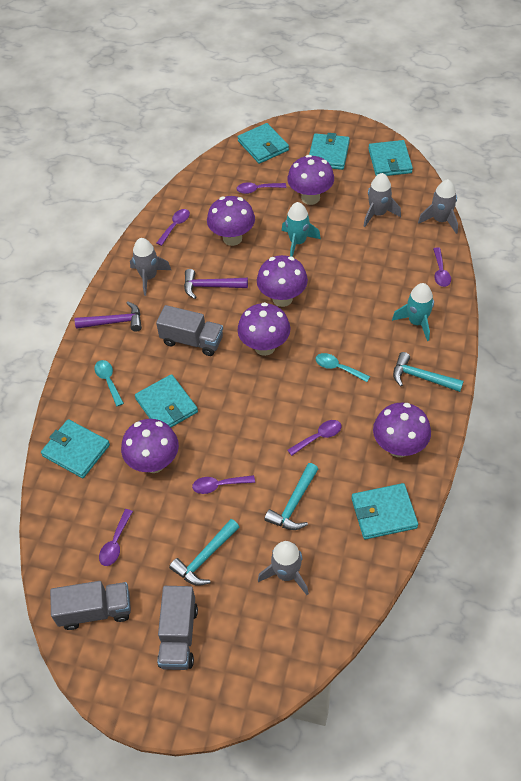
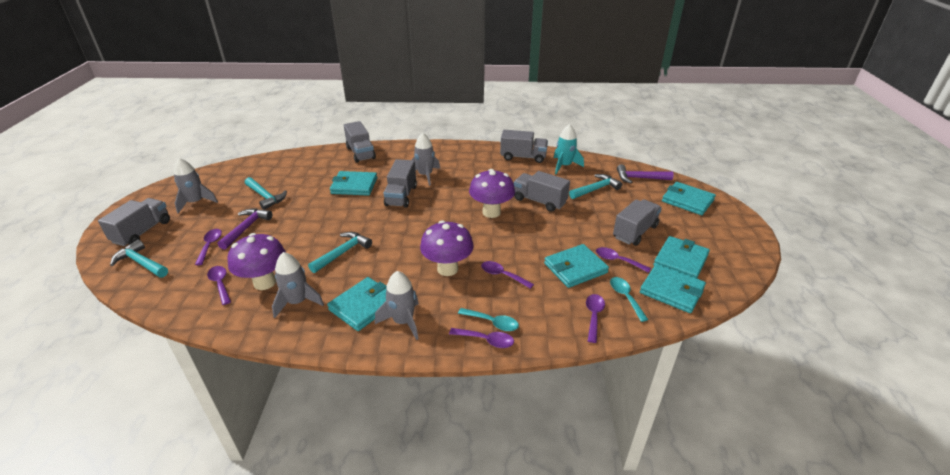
grey truck: [50,581,131,630] [156,305,223,356] [157,586,198,670] = 3 -> [98,198,170,246] [344,121,376,163] [384,159,417,208] [500,130,548,163] [514,171,570,212] [613,199,662,246] = 6
purple mushroom: [121,419,179,473] [207,196,255,246] [237,302,290,356] [257,255,308,307] [287,155,334,205] [373,403,431,457] = 6 -> [227,233,286,290] [420,220,474,276] [469,169,515,218] = 3
turquoise hammer: [169,519,239,586] [264,463,318,530] [393,352,464,392] = 3 -> [110,239,168,278] [245,177,287,210] [308,232,372,273] [569,174,622,199] = 4
turquoise rocket: [282,202,321,257] [392,283,434,341] = 2 -> [554,124,584,174] = 1

